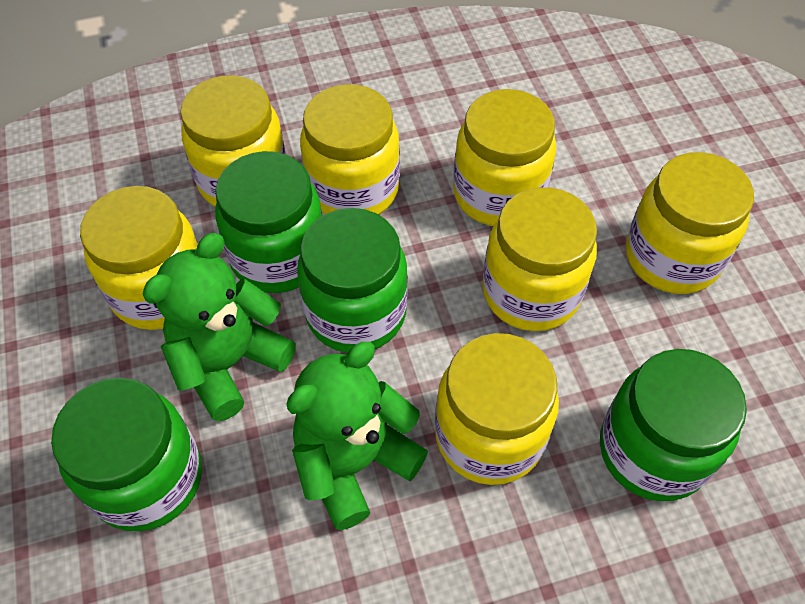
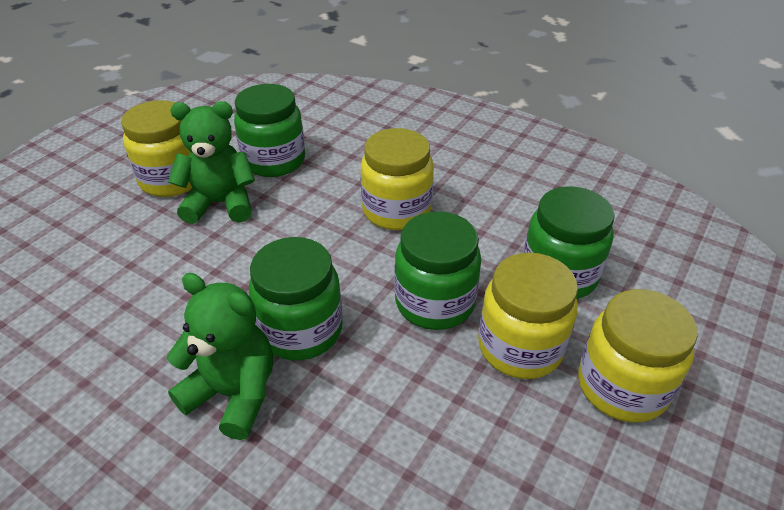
yellow jar: [80,186,198,330] [180,75,286,207] [300,84,400,215] [435,333,559,485] [453,89,556,226] [482,187,597,331] [626,152,754,294] = 7 -> [121,100,192,197] [361,128,434,230] [478,253,578,379] [578,289,698,422] = 4

